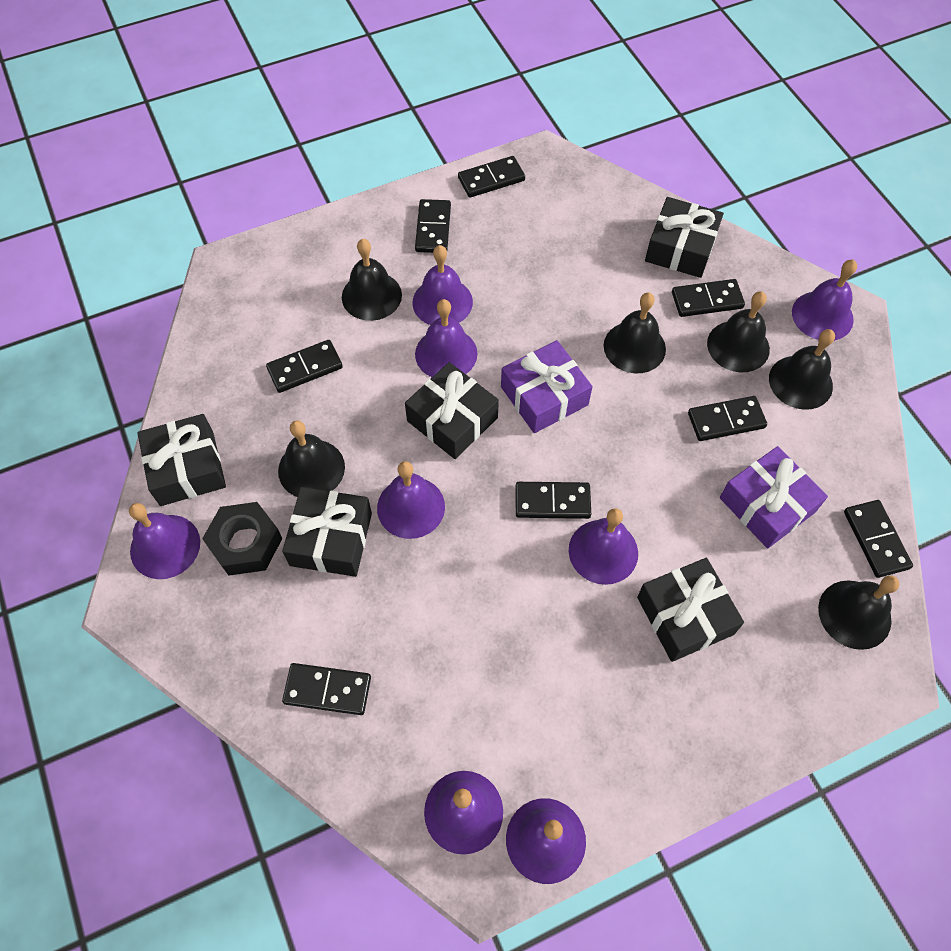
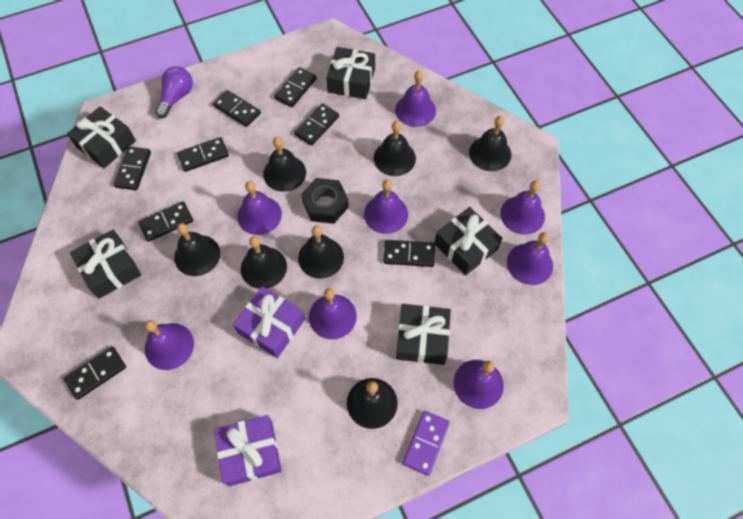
black bell: [278,420,345,497] [342,239,402,321] [604,292,666,373] [707,291,770,372] [769,329,835,410] [818,575,900,650] = 6 -> [174,223,220,276] [241,236,287,289] [263,137,306,192] [298,226,344,279] [347,378,398,429] [374,121,416,176] [469,116,511,171] = 7
purple domino: none = 0 -> [403,411,450,476] = 1
purple light bulb: none = 0 -> [155,66,193,118] = 1

